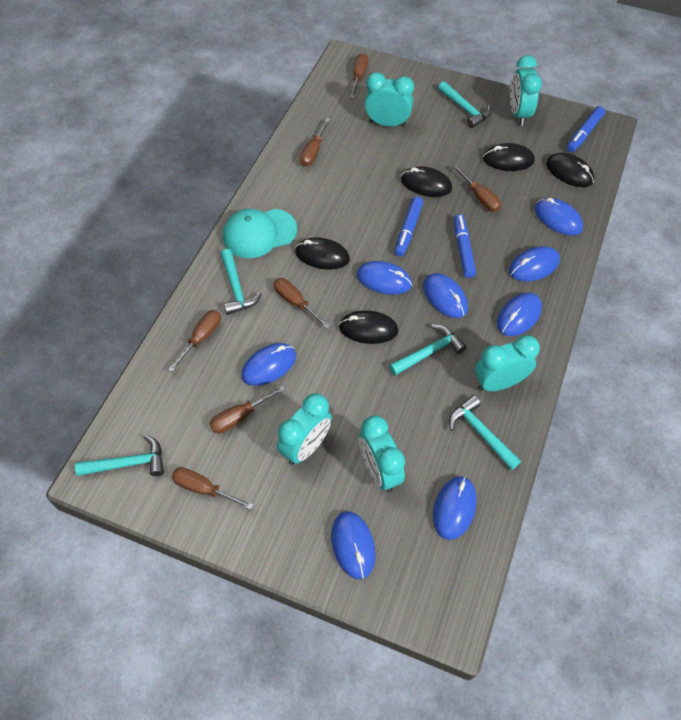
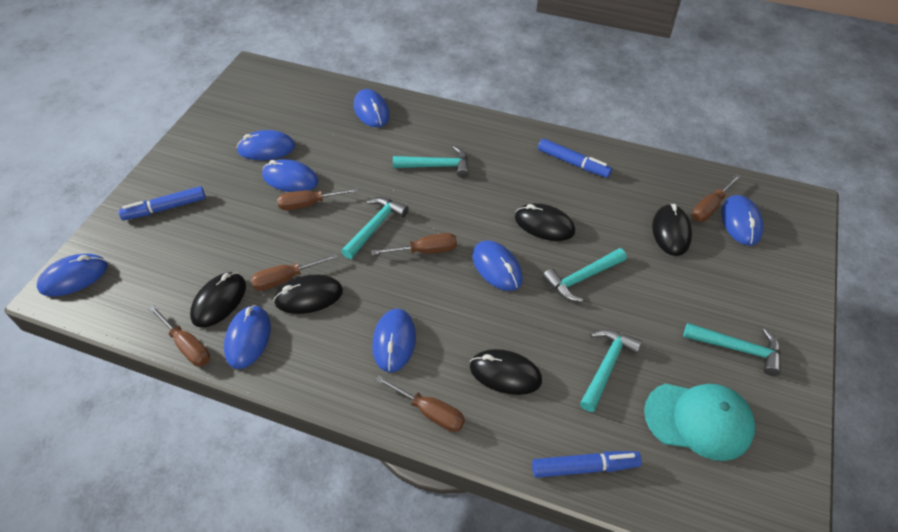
brown screwdriver: [168,310,221,372] [172,467,254,510] [209,386,286,433] [274,278,331,329] [300,118,331,166] [350,53,368,98] [452,165,501,212] = 7 -> [149,305,210,366] [251,254,338,291] [277,188,359,210] [371,233,457,255] [375,375,465,432] [692,174,741,222] = 6
turquoise clock: [277,393,332,465] [359,416,405,492] [365,72,414,127] [475,335,540,391] [510,55,542,126] = 5 -> none = 0

